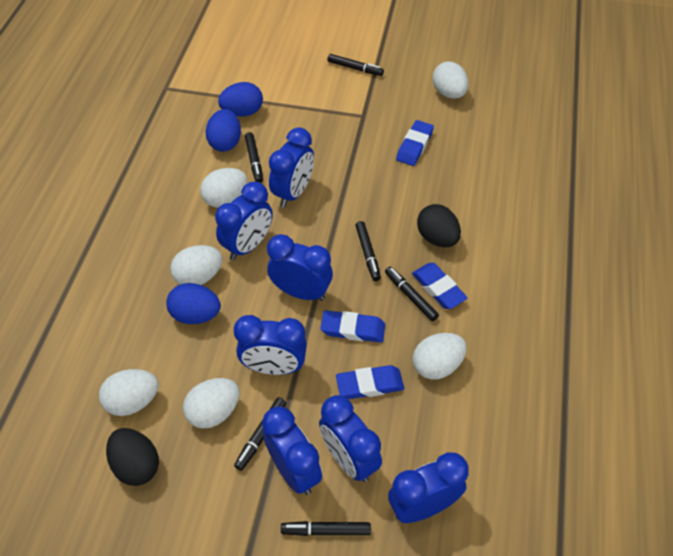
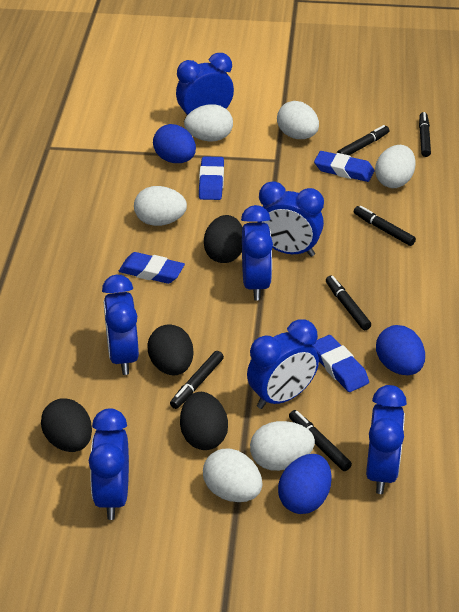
black egg: [106,428,159,486] [417,204,461,247] = 2 -> [41,398,92,452] [148,324,194,376] [180,392,228,450] [204,215,243,263] = 4

